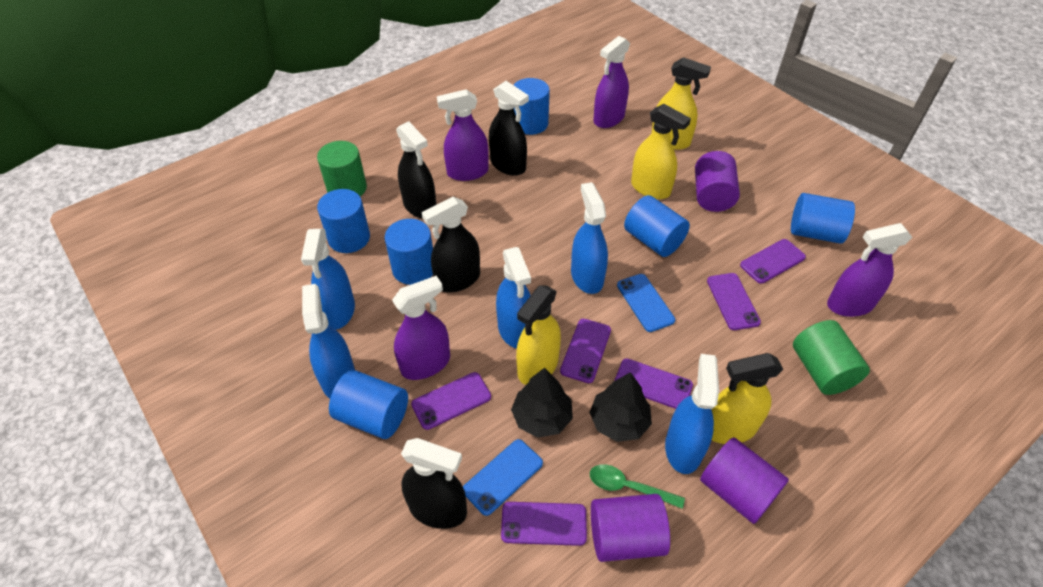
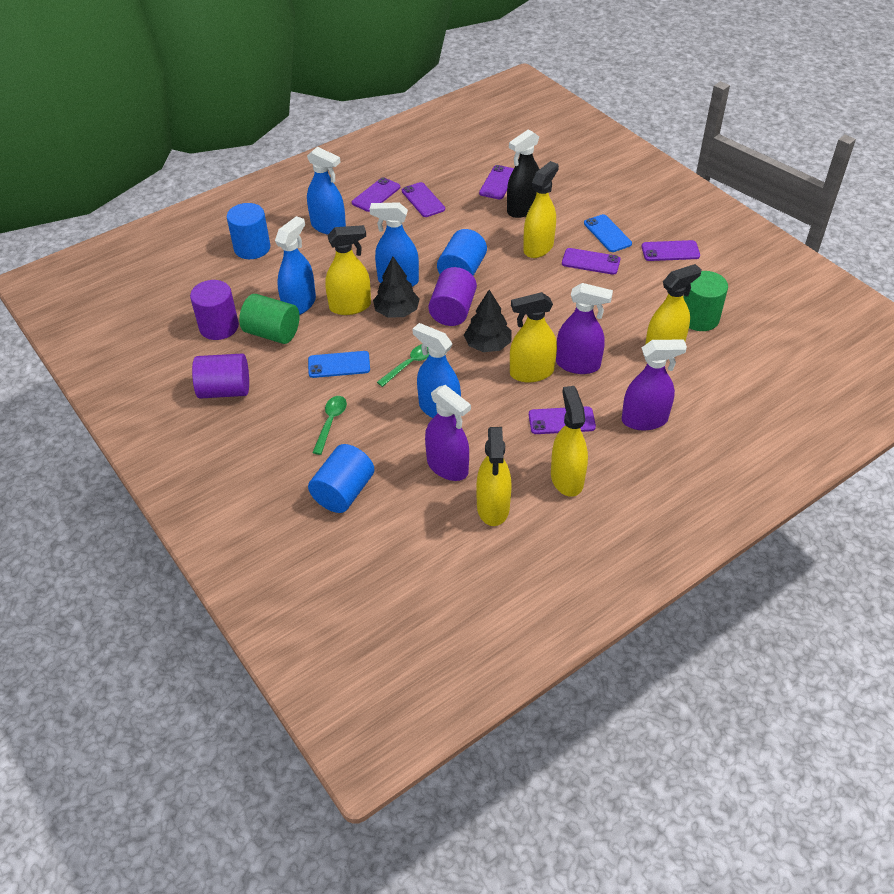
black spray bottle: [396,121,436,219] [401,438,467,529] [422,197,480,293] [489,81,529,176] = 4 -> [507,129,539,218] = 1
blue cylinder: [317,189,370,253] [329,370,408,439] [385,219,433,285] [514,78,550,135] [624,195,690,257] [791,193,855,244] = 6 -> [227,203,270,259] [308,444,374,513] [437,229,487,276] = 3
blue spray bottle: [301,229,355,329] [302,284,355,398] [496,247,531,349] [571,182,608,294] [665,354,719,474] = 5 -> [275,216,316,315] [307,147,346,235] [370,202,419,287] [413,323,461,418] = 4
green spoon: [590,464,685,509] = 1 -> [312,396,347,455] [377,344,429,387] = 2
purple spray bottle: [392,276,450,380] [437,89,489,181] [593,36,630,128] [827,223,912,317] = 4 -> [425,385,471,481] [556,283,613,374] [622,340,687,431] = 3
yellow spray bottle: [516,285,561,385] [631,104,691,199] [651,57,711,150] [711,353,783,444] = 4 -> [325,225,371,315] [476,427,512,526] [510,292,557,382] [523,161,559,258] [551,386,588,497] [645,264,702,345] = 6

